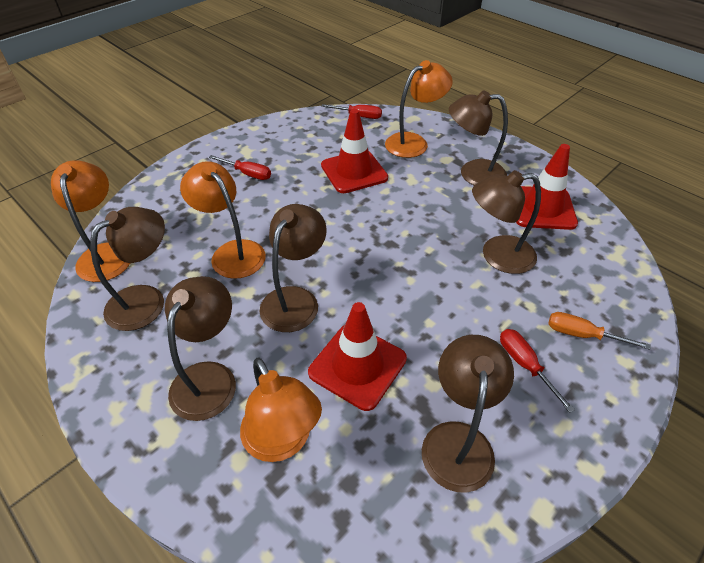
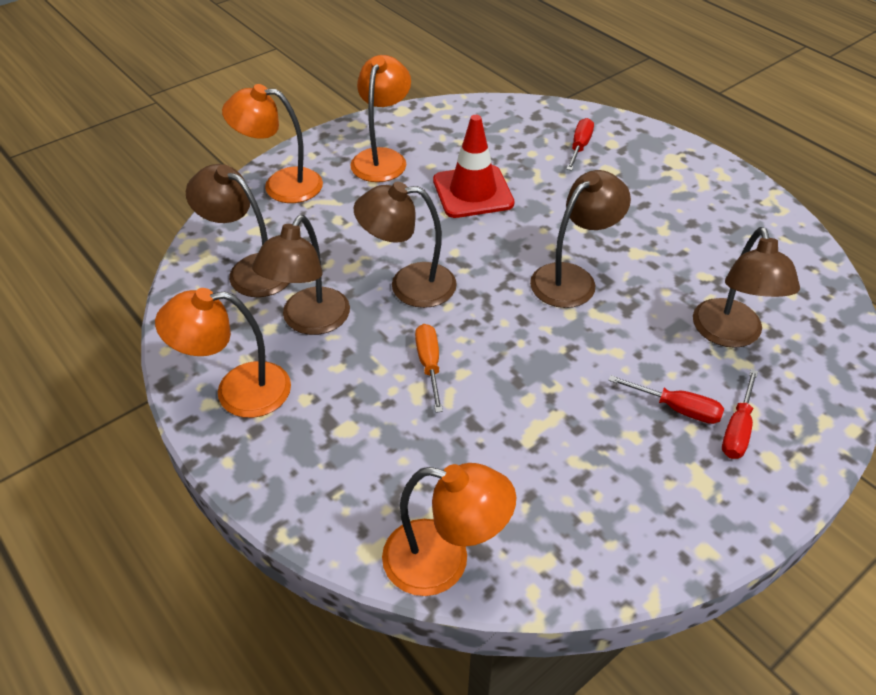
brown lamp: [90,207,165,331] [165,276,236,421] [260,204,327,332] [422,335,514,493] [449,90,508,185] [472,170,541,274] = 6 -> [186,164,289,297] [252,215,350,335] [354,182,457,308] [530,170,631,308] [693,227,800,348] = 5
red traffic cone: [308,302,407,411] [321,109,388,193] [516,144,578,230] = 3 -> [433,115,515,218] = 1

